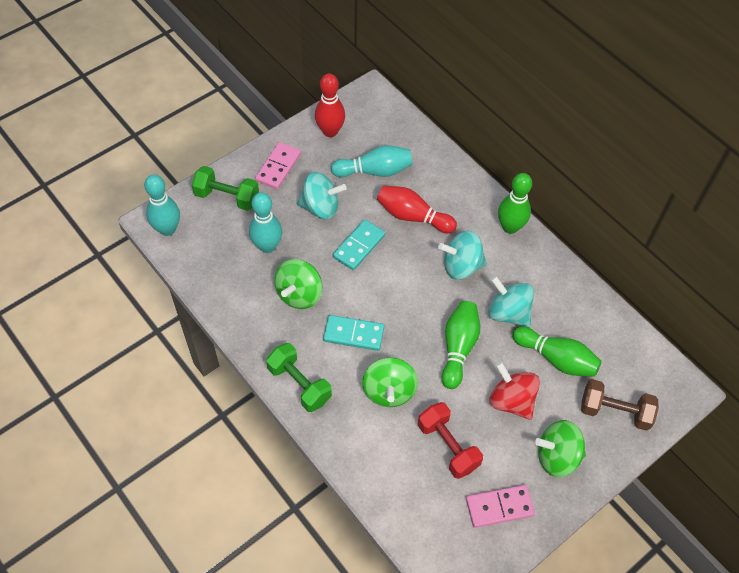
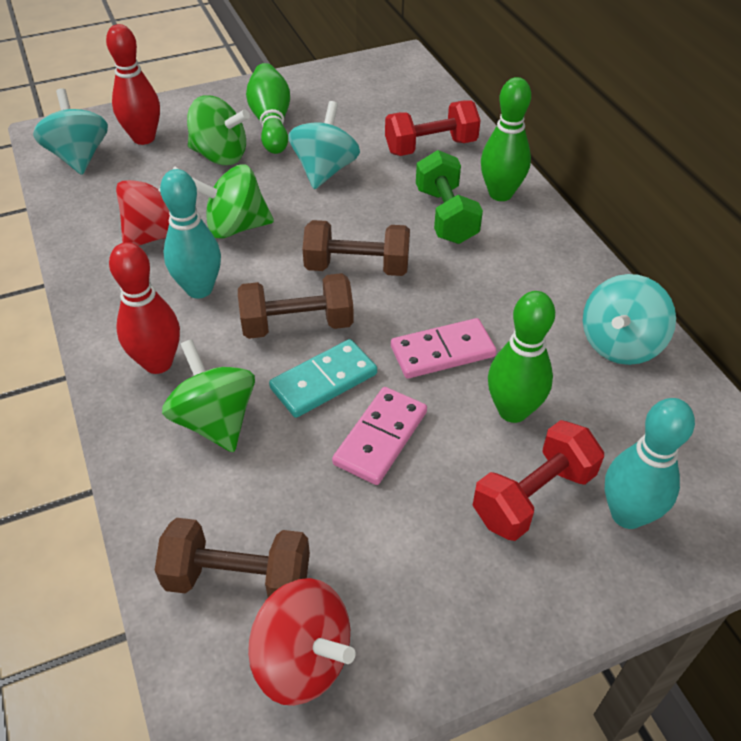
brown dumbbell: [581,379,659,431] = 1 -> [155,518,310,598] [238,273,354,339] [303,220,410,276] = 3
green dumbbell: [192,166,259,211] [266,343,332,412] = 2 -> [416,150,483,244] = 1
red dumbbell: [418,402,483,479] = 1 -> [385,101,481,156] [473,420,604,541] = 2
red spinning top: [489,362,540,420] = 1 -> [116,166,178,246] [248,578,355,706] = 2
turquoise bowling pin: [144,175,180,236] [249,192,282,253] [331,145,412,177] = 3 -> [160,169,221,298] [605,398,695,529] = 2
turquoise domino: [323,315,384,351] [333,219,385,270] = 2 -> [269,339,377,418] = 1

